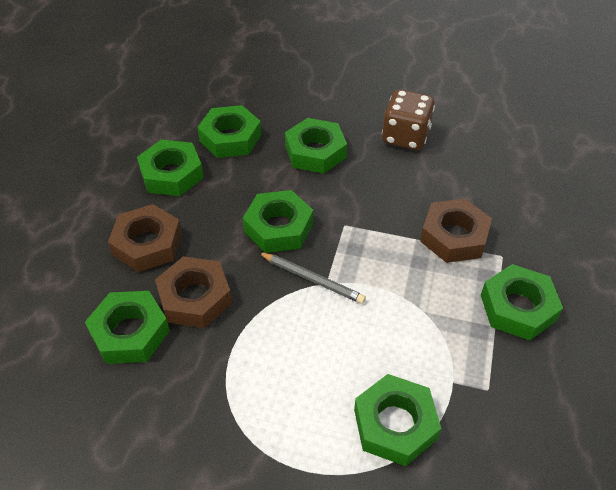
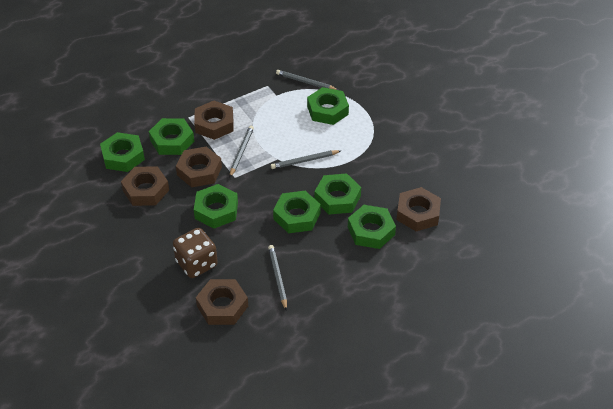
brown nut: [108,204,182,272] [155,256,232,328] [420,199,492,263] = 3 -> [121,166,169,206] [176,147,222,187] [194,101,234,140] [196,279,248,325] [397,187,441,231] = 5
grey pencil: [258,252,366,304] = 1 -> [230,125,254,177] [268,245,287,311] [271,150,341,169] [276,70,338,90] = 4

